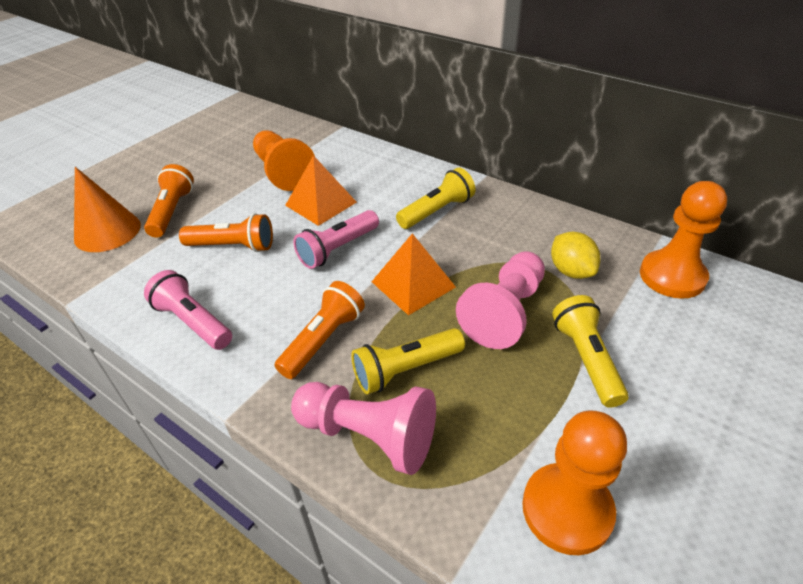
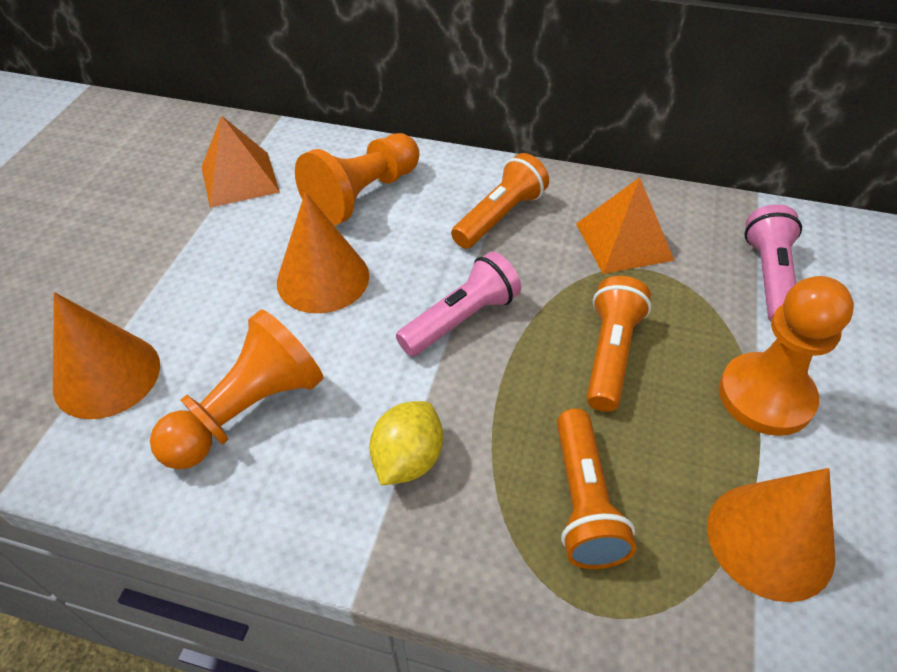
orange cone: [74,167,141,252] = 1 -> [53,292,160,419] [277,192,369,313] [707,468,835,602] = 3
pink pawn: [291,382,436,475] [456,251,545,349] = 2 -> none = 0
yellow flashlight: [351,328,465,394] [396,167,476,229] [552,295,629,408] = 3 -> none = 0

